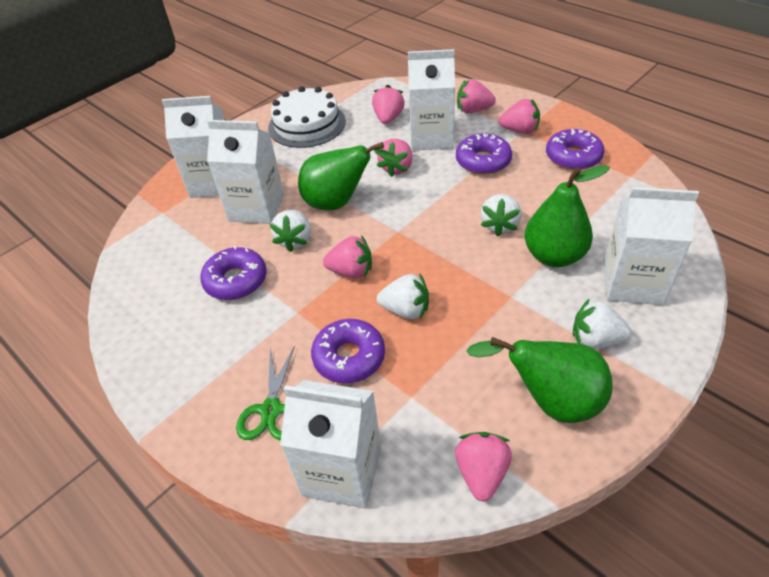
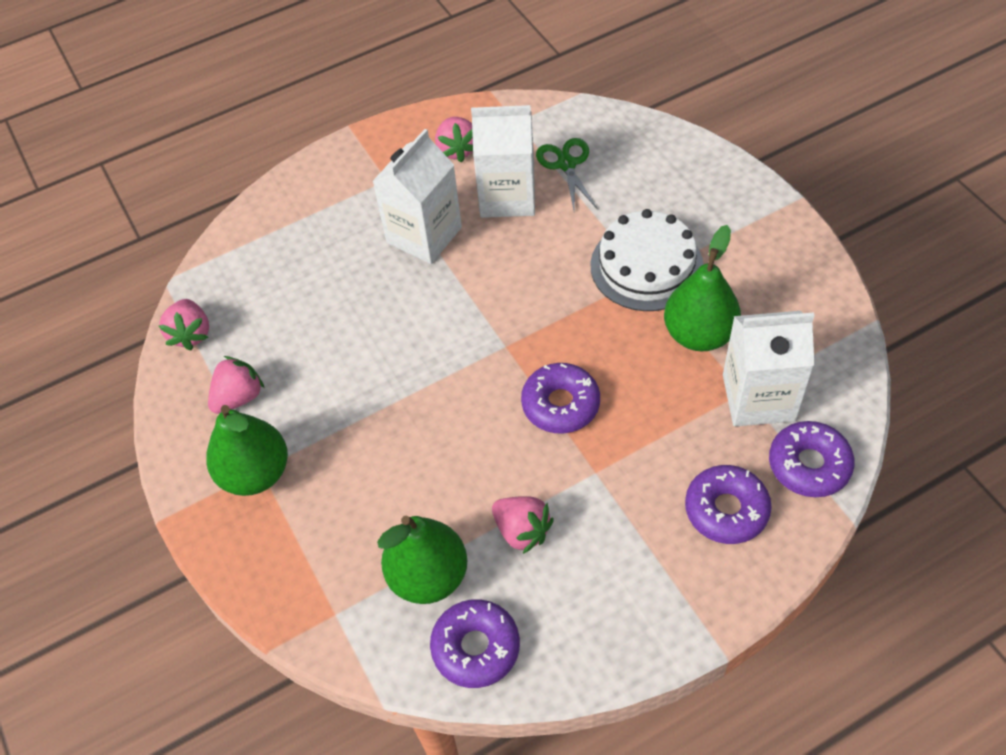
pink strawberry: [323,235,372,279] [372,85,405,124] [377,139,413,177] [455,432,512,502] [457,79,496,113] [499,99,540,134] = 6 -> [159,299,209,351] [208,356,265,414] [435,117,473,163] [492,496,554,554] = 4
white carton: [162,96,224,198] [207,120,284,224] [280,380,381,509] [408,49,455,150] [603,187,699,305] = 5 -> [372,129,462,264] [471,105,535,218] [723,311,815,426] = 3
white strawberry: [270,210,311,252] [377,274,429,319] [480,194,522,236] [573,298,632,349] = 4 -> none = 0

